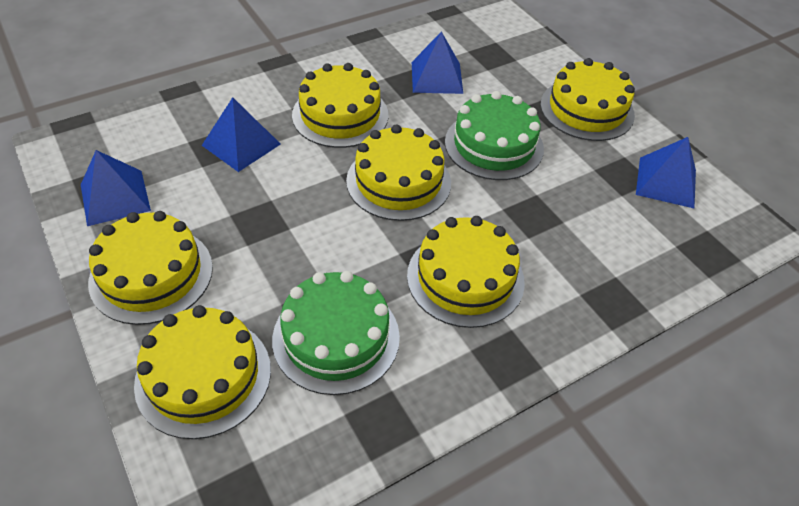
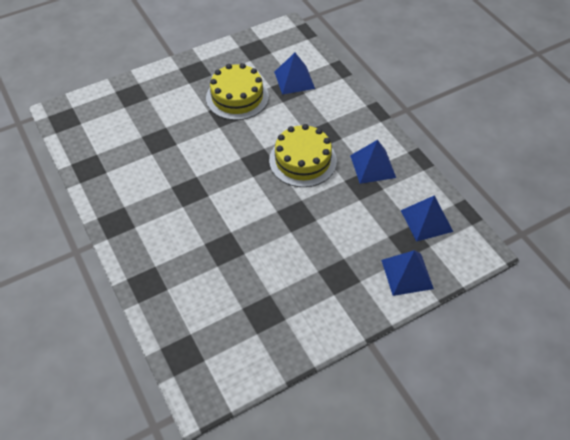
green cake: [272,271,400,395] [445,91,544,180] = 2 -> none = 0
yellow cake: [88,211,213,325] [134,305,271,439] [292,63,389,148] [346,124,451,221] [407,216,525,328] [540,58,635,141] = 6 -> [206,63,269,120] [269,124,337,187] = 2

